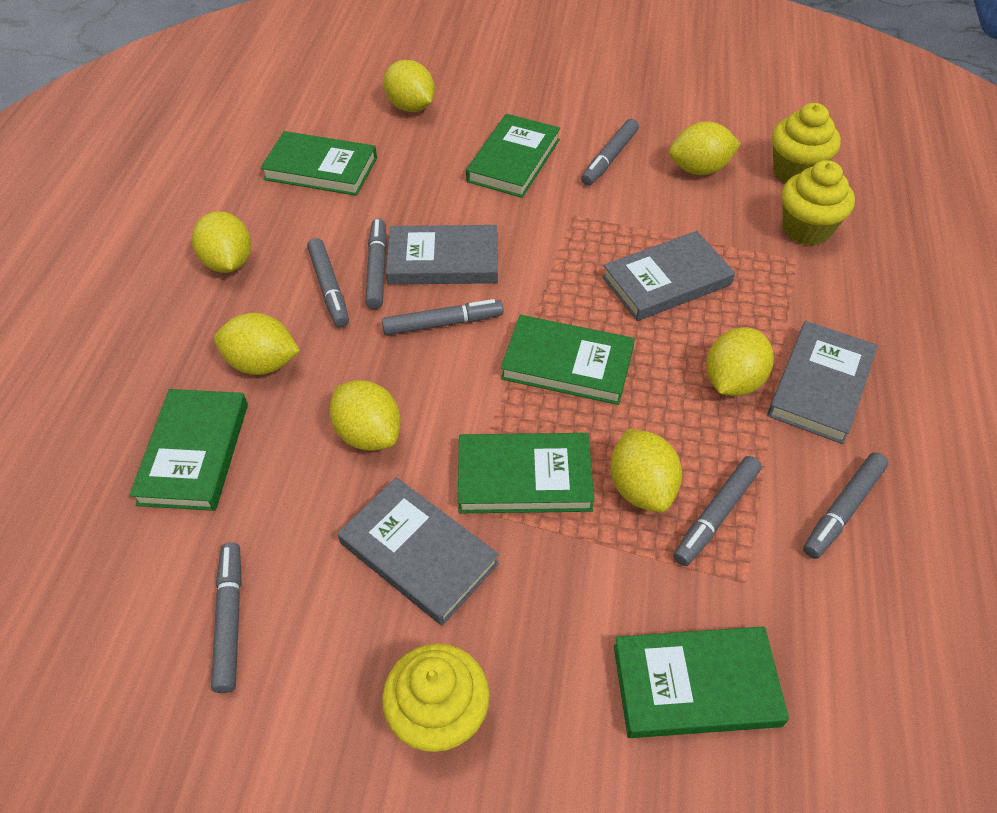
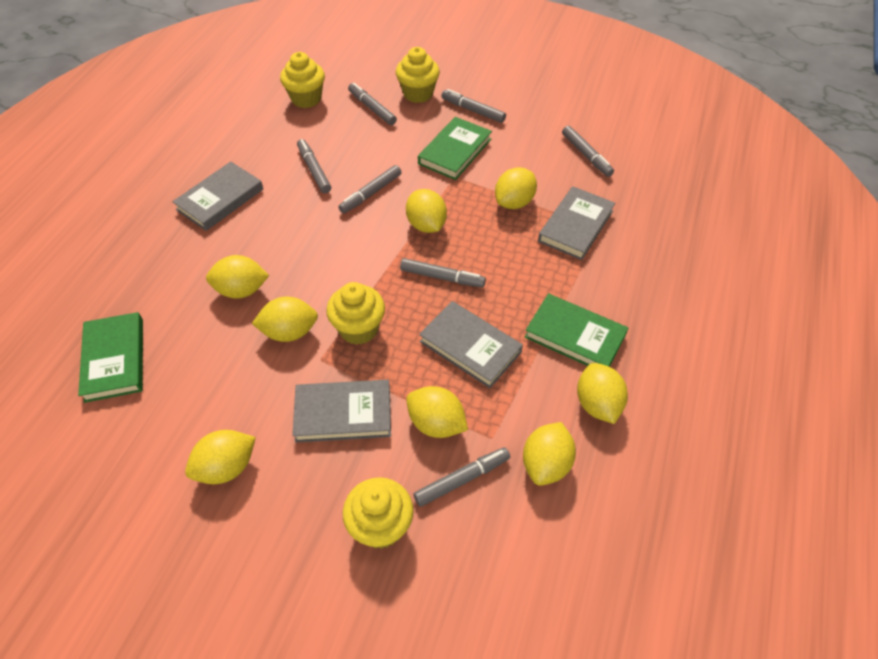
green book: [129,389,248,511] [260,131,377,196] [458,433,594,513] [466,114,560,198] [501,315,635,405] [614,626,789,738] = 6 -> [78,312,143,403] [418,117,492,180] [525,293,628,367] = 3
yellow cupcake: [382,643,490,752] [772,103,841,183] [782,160,855,246] = 3 -> [280,52,325,108] [326,282,385,345] [343,477,414,549] [396,47,440,103] = 4
yellow lemon: [192,211,251,273] [214,313,300,375] [330,380,401,451] [384,60,435,112] [611,429,682,512] [669,121,741,175] [706,327,774,396] = 7 -> [185,430,256,484] [206,255,269,299] [252,297,318,342] [406,189,447,233] [406,386,468,438] [495,167,537,209] [523,422,576,486] [577,363,628,424] = 8

